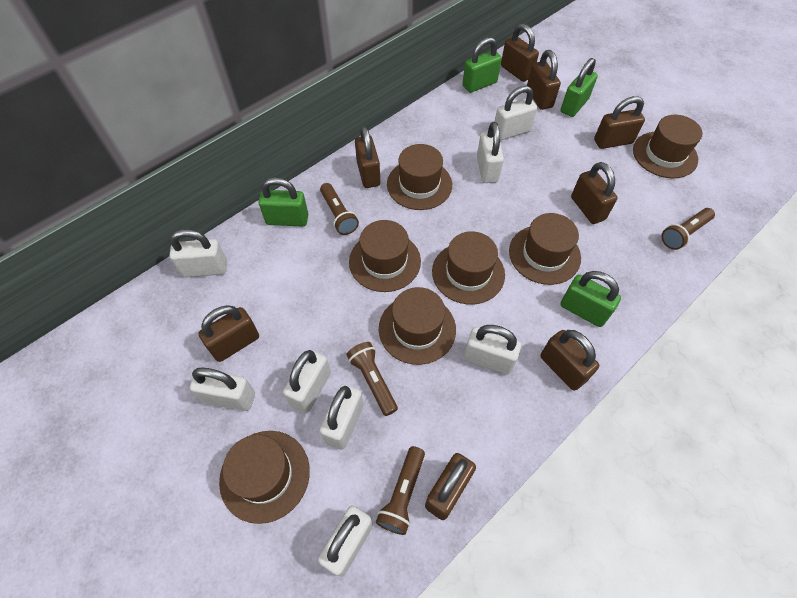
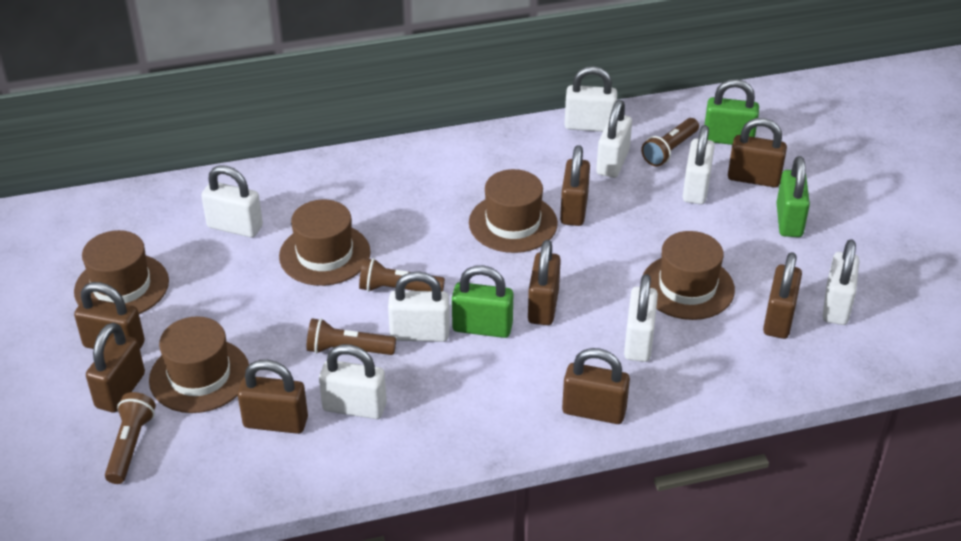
brown hat: [219,431,310,524] [349,220,421,292] [379,287,456,365] [387,144,452,210] [432,231,505,304] [509,213,581,285] [633,115,703,178] = 7 -> [74,230,169,314] [149,316,249,413] [279,200,371,286] [469,169,558,253] [643,231,735,320] = 5
green padlock: [259,177,308,226] [462,37,502,93] [560,271,621,327] [561,58,598,117] = 4 -> [452,265,513,338] [704,79,759,145] [776,156,810,237] = 3

